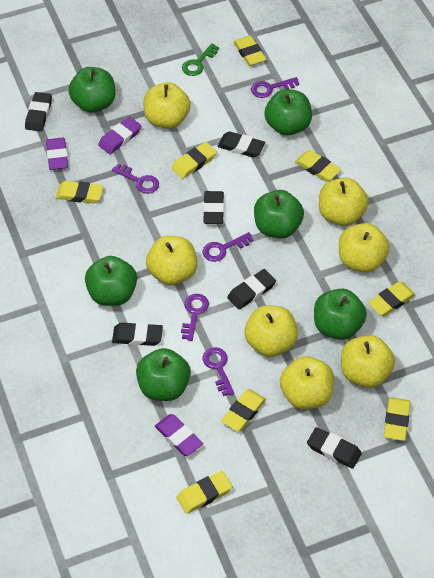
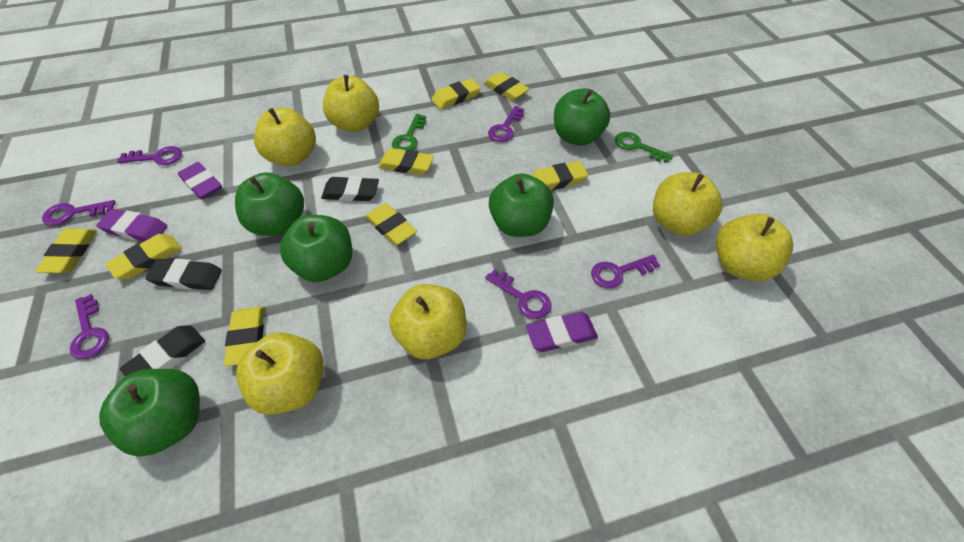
black eraser: [25,92,52,131] [112,322,163,346] [203,191,224,224] [218,131,265,158] [227,269,276,309] [307,427,362,469] = 6 -> [120,325,205,377] [145,259,222,290] [321,176,379,201] = 3
green apple: [68,67,115,113] [85,256,137,306] [136,348,191,401] [254,190,304,238] [264,89,312,136] [314,288,367,340] = 6 -> [99,369,200,457] [235,172,304,236] [280,215,352,282] [489,173,554,237] [554,88,610,146] = 5
green key: [182,43,219,76] = 1 -> [392,114,426,150] [615,132,673,163] = 2
purple key: [112,164,159,194] [181,294,209,341] [203,232,253,262] [203,347,234,396] [251,77,299,98] = 5 -> [42,200,116,226] [70,294,109,359] [117,146,182,165] [485,269,551,319] [488,106,524,142] [591,255,660,288] = 6
yellow apple: [143,82,191,129] [146,236,197,285] [244,305,298,357] [280,356,334,409] [319,178,369,226] [339,223,390,273] [341,335,395,388] = 7 -> [236,332,324,415] [254,107,316,166] [323,75,379,132] [389,284,466,359] [653,172,722,236] [716,214,793,281] = 6

